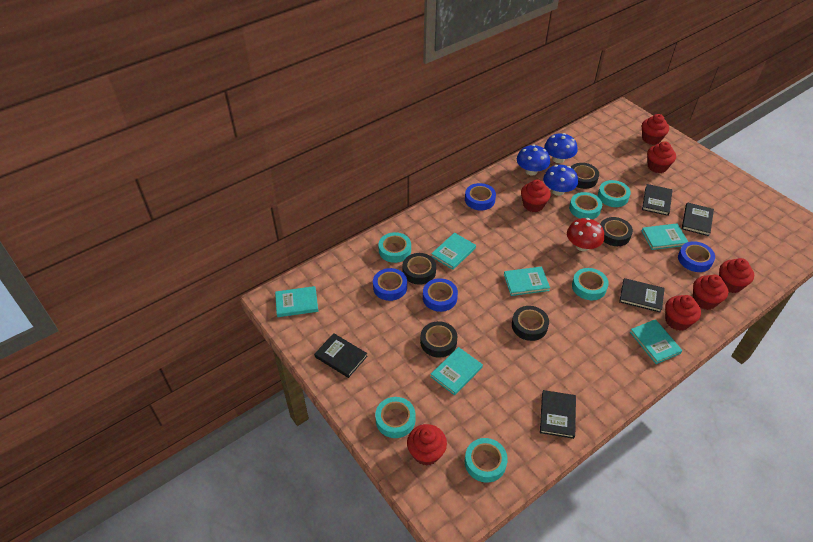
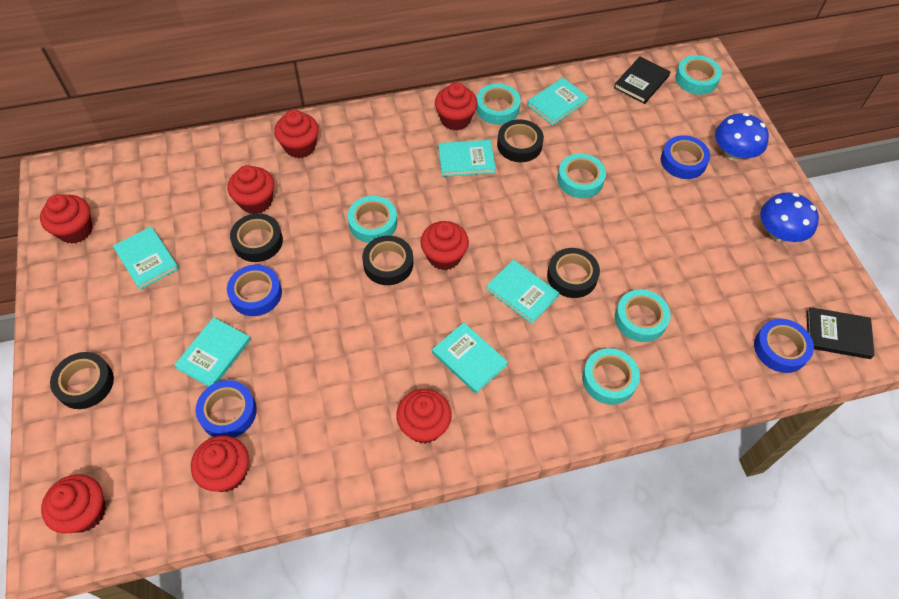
black book: [314,333,368,378] [540,390,576,439] [619,278,665,313] [642,184,673,216] [682,202,714,236] = 5 -> [614,56,670,104] [806,307,875,359] = 2
blue mushroom: [517,144,550,175] [543,165,578,196] [544,133,578,163] = 3 -> [715,113,769,161] [760,193,819,242] = 2
red cupcake: [407,424,447,466] [521,179,551,212] [642,114,669,145] [647,141,676,173] [665,295,701,331] [693,275,728,310] [719,258,754,293] = 7 -> [40,194,93,244] [41,475,106,533] [191,436,249,492] [227,165,274,214] [274,110,319,158] [396,389,452,444] [420,221,469,270] [435,82,478,131] = 8
red mushroom: [567,218,604,251] = 1 -> none = 0

